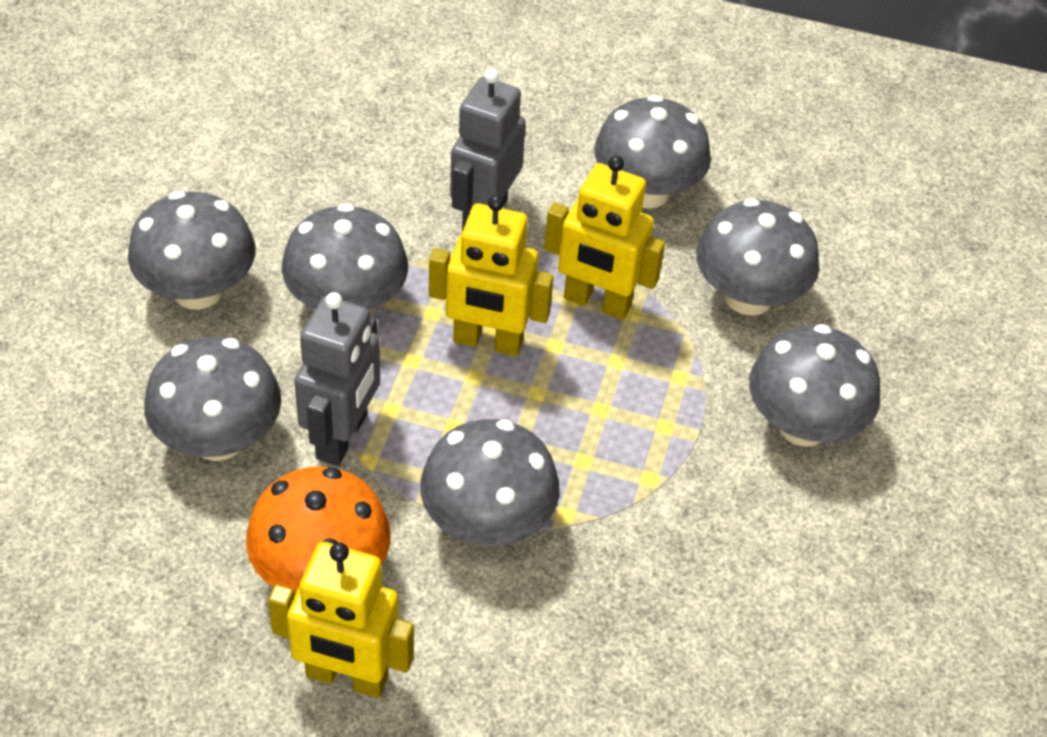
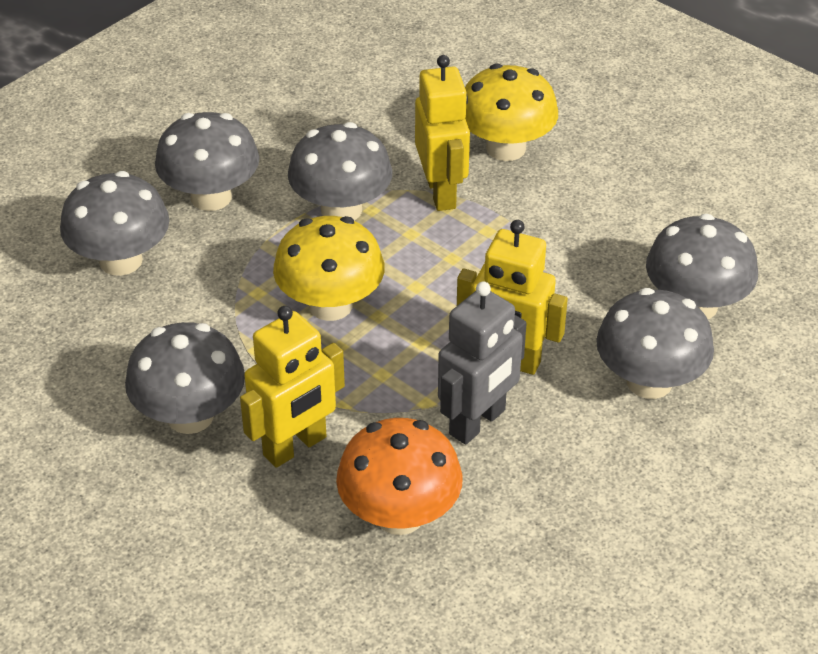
grey mushroom: [128,191,255,310] [144,336,281,461] [282,203,408,311] [420,419,560,546] [594,95,711,209] [696,198,819,316] [749,324,880,447] = 7 -> [60,171,169,276] [125,322,245,434] [155,112,259,211] [288,122,392,221] [596,288,714,399] [646,214,758,319] = 6
grey robot: [294,292,380,466] [450,68,526,231] = 2 -> [438,281,527,445] = 1
yellow mushroom: none = 0 -> [273,216,385,321] [465,64,558,161] = 2

